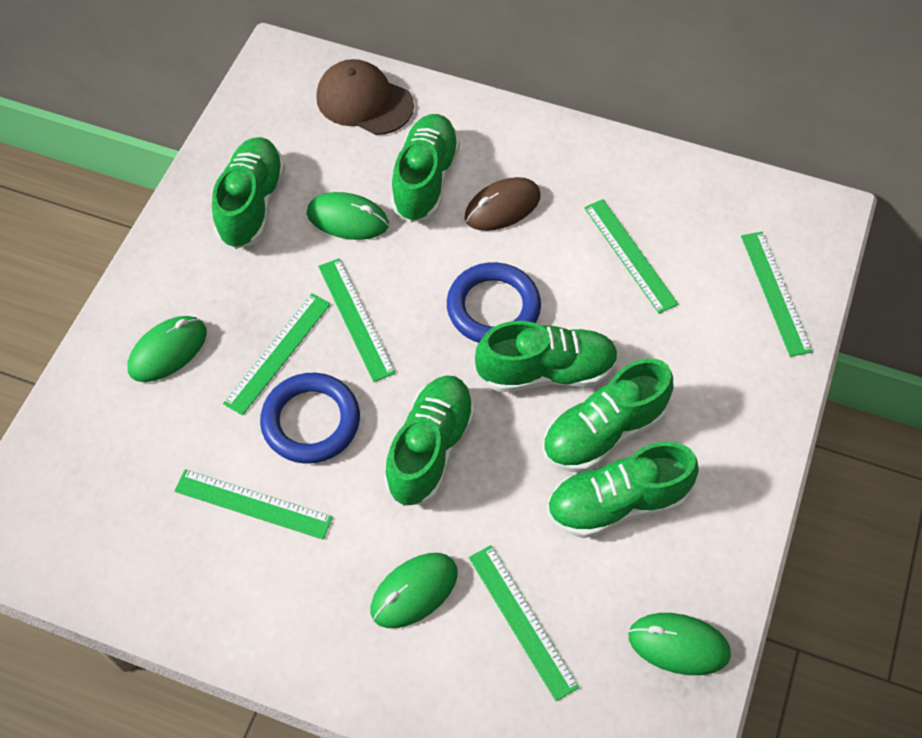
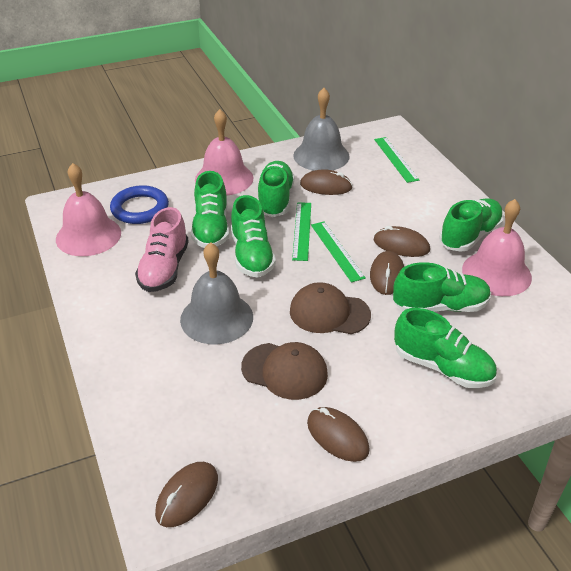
blue ring: [260,373,360,464] [447,262,541,343] = 2 -> [110,185,169,224] = 1
brown cap: [316,59,414,135] = 1 -> [241,342,328,400] [290,282,371,334] = 2
brown mouse: [465,177,541,231] = 1 -> [155,462,218,527] [300,169,353,195] [307,407,369,462] [370,251,404,295] [374,226,430,257] = 5
green mouse: [128,316,207,382] [307,192,389,240] [371,553,458,628] [628,613,731,675] = 4 -> none = 0
green ruler: [174,469,333,539] [223,293,331,416] [318,258,396,382] [469,545,579,701] [584,199,679,314] [741,232,813,357] = 6 -> [292,202,311,261] [311,221,366,282] [374,137,419,183] = 3
grey bell: none = 0 -> [180,242,253,344] [293,88,350,171] = 2
pink bell: none = 0 -> [56,163,121,256] [195,109,254,196] [462,199,532,296] = 3
pink shoe: none = 0 -> [135,207,189,292] = 1

